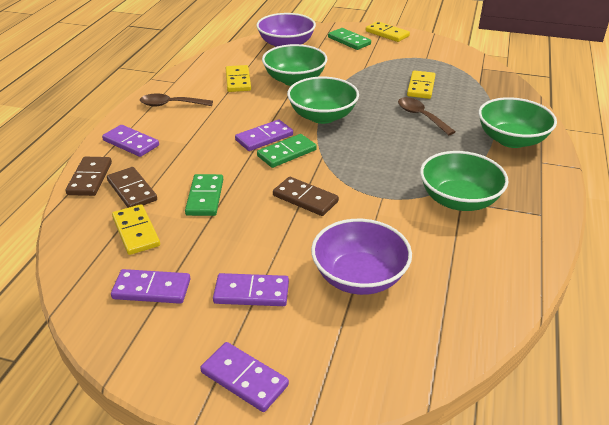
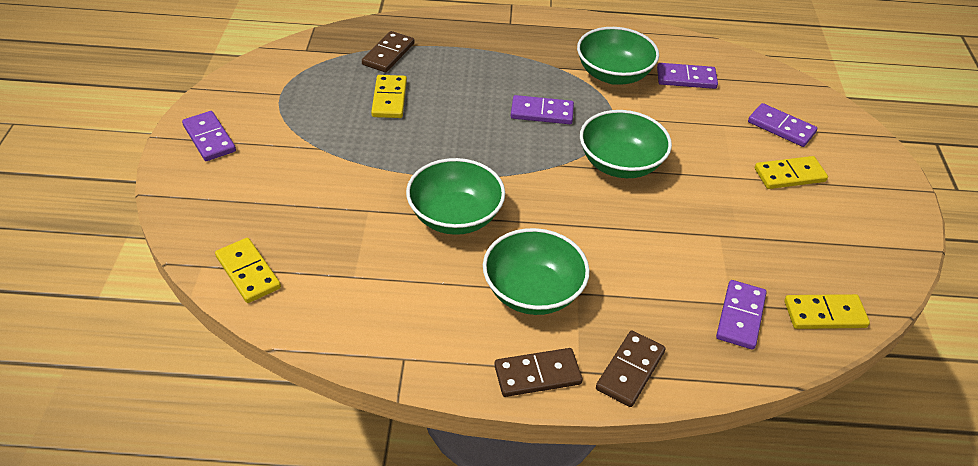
brown spoon: [140,94,213,106] [398,97,456,135] = 2 -> none = 0
green domino: [185,174,223,216] [257,134,317,168] [328,28,371,50] = 3 -> none = 0
purple bowl: [256,13,316,47] [311,219,412,295] = 2 -> none = 0

